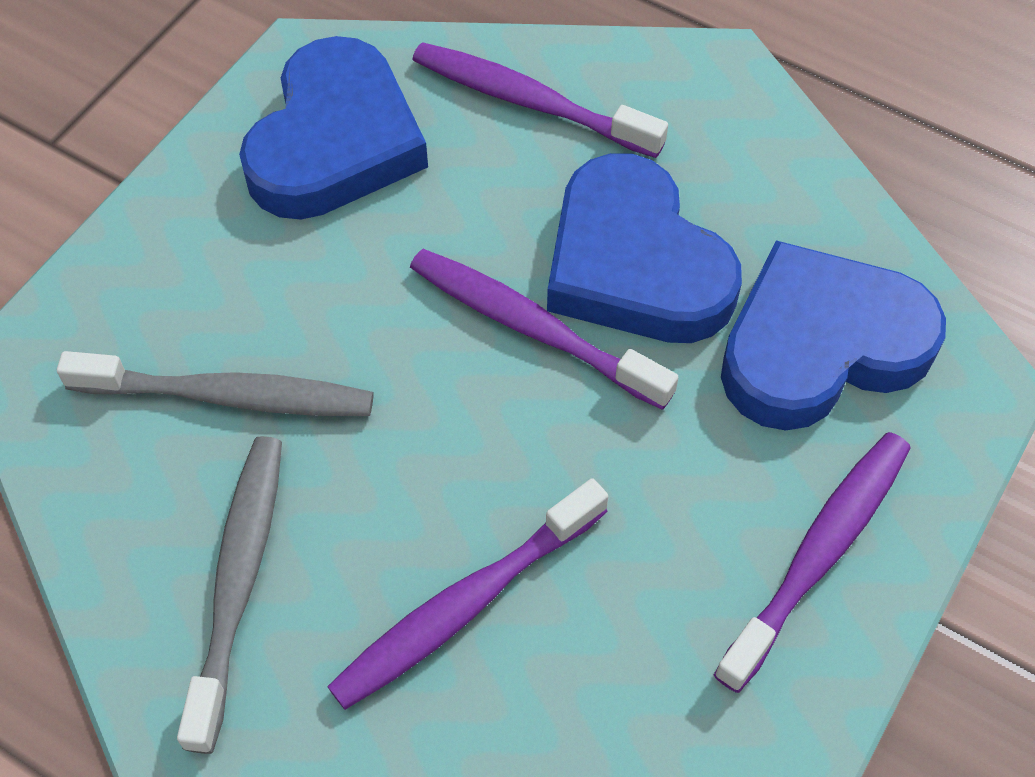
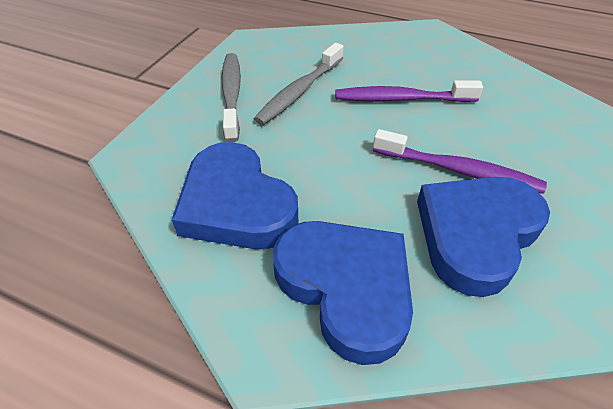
purple toothbrush: [327,478,608,710] [410,249,679,410] [412,42,668,158] [714,432,910,693] = 4 -> [335,80,483,102] [373,129,547,194] = 2

